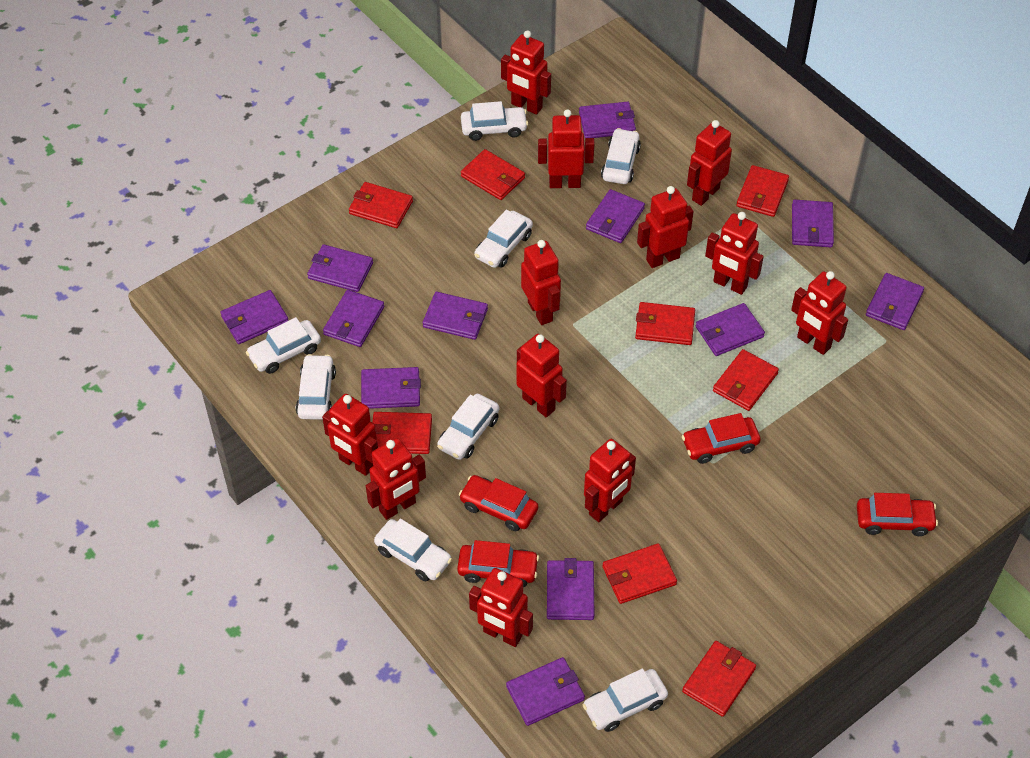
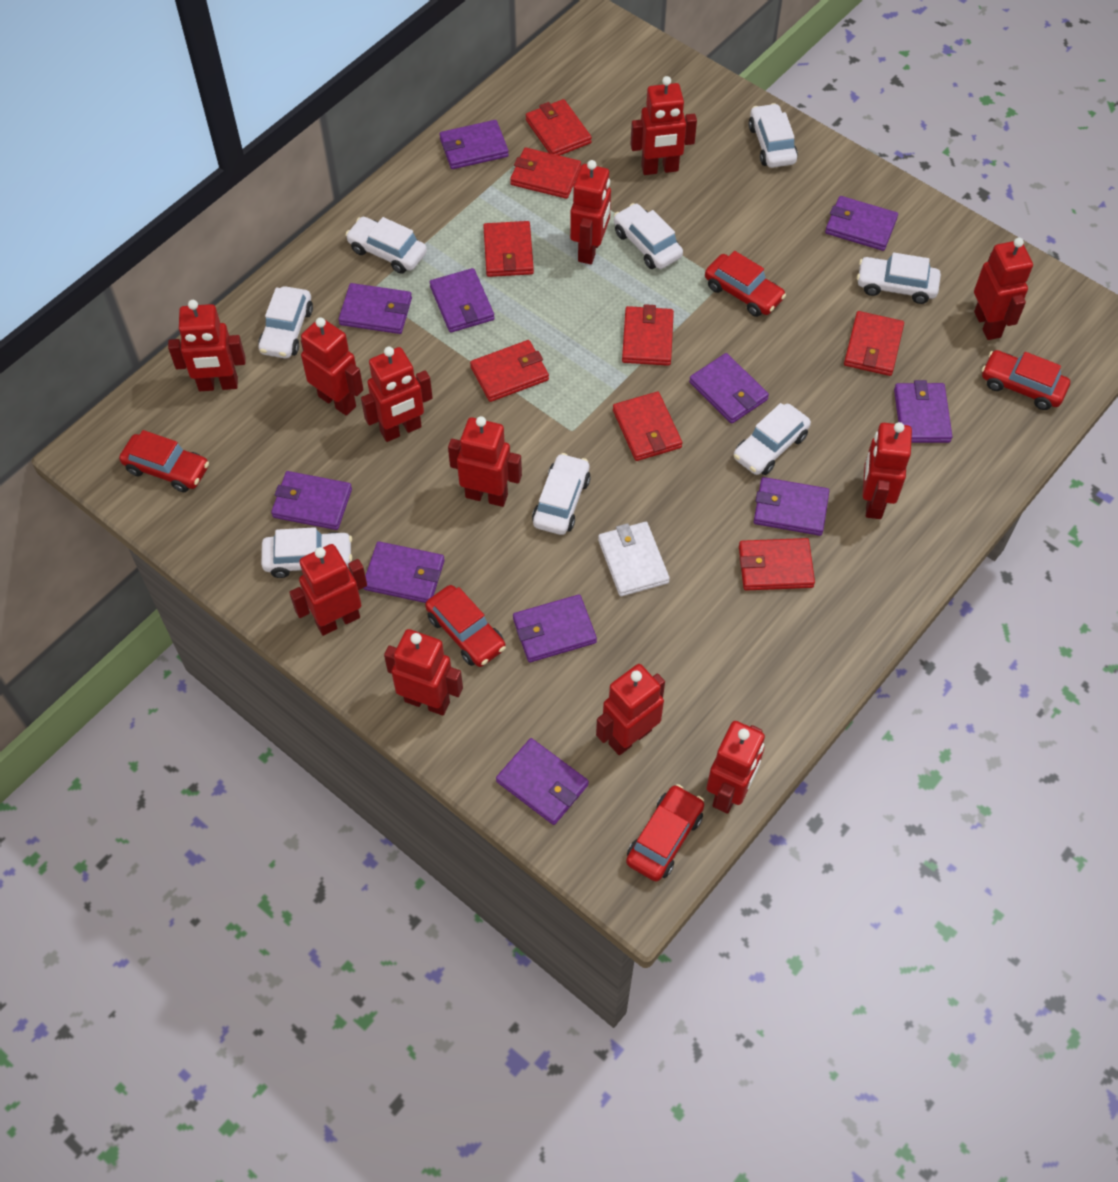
purple wallet: [220,290,289,344] [307,244,373,292] [323,290,384,347] [361,367,421,409] [423,292,488,340] [506,657,585,726] [547,558,594,620] [579,102,636,139] [586,189,645,243] [696,303,765,356] [792,200,834,247] [866,273,924,330] = 12 -> [271,471,352,530] [339,283,412,334] [363,541,445,603] [430,268,495,333] [439,120,509,169] [496,738,589,825] [513,595,597,662] [689,353,769,424] [754,477,829,536] [825,196,898,251] [894,380,953,443] = 11
red car: [457,540,539,587] [459,475,538,531] [682,413,761,464] [857,493,938,536] = 4 -> [119,430,209,492] [425,585,506,667] [626,784,704,882] [705,251,786,317] [982,350,1070,410] = 5
white wallet: none = 0 -> [598,522,670,596] = 1

